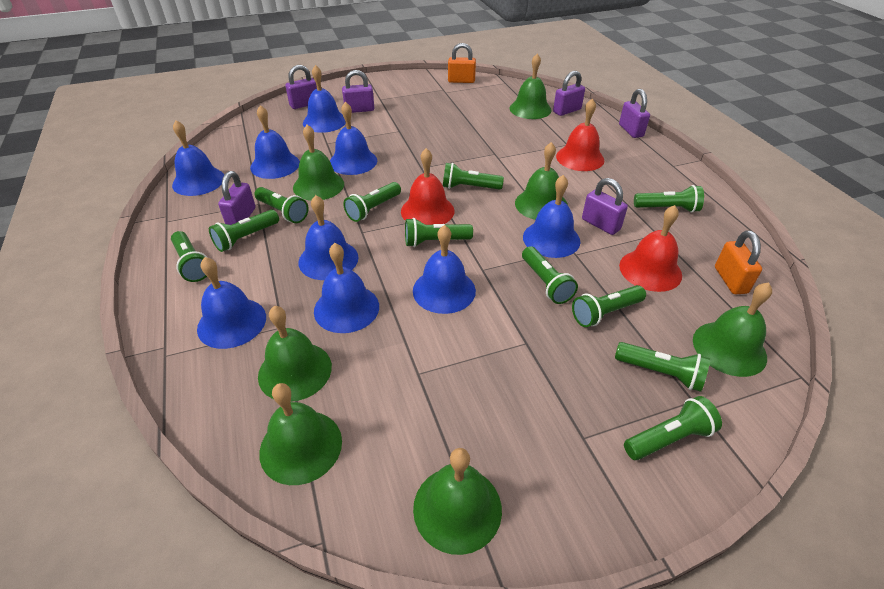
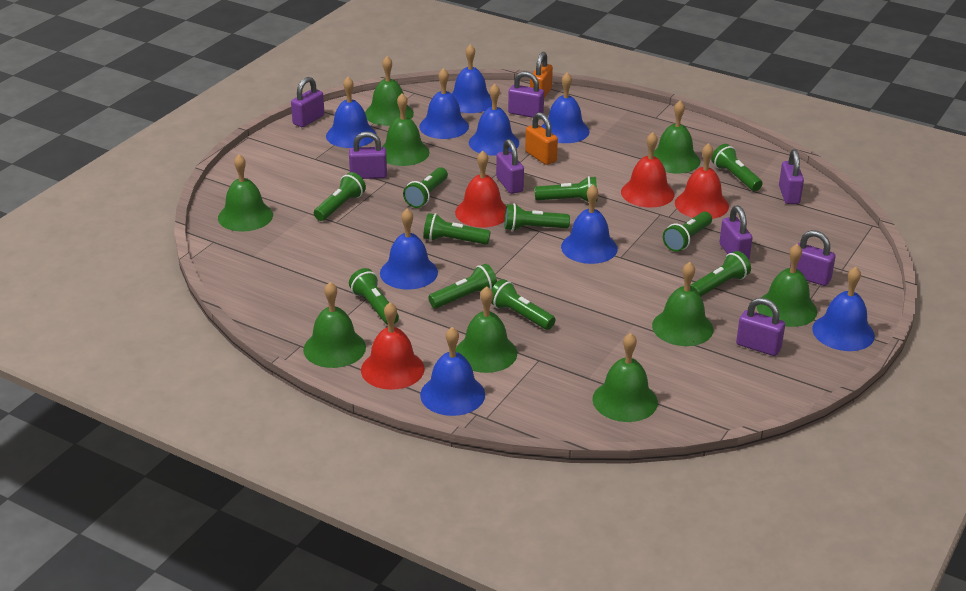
green bell: [258,306,332,402] [259,383,342,485] [293,125,344,201] [413,448,502,555] [509,54,551,119] [515,142,568,220] [693,282,772,377] = 7 -> [218,154,273,232] [303,282,366,368] [365,56,414,126] [382,93,429,166] [456,286,517,373] [592,333,658,422] [652,262,713,346] [653,100,700,173] [757,244,817,327] = 9
purple padlock: [218,171,256,225] [285,65,317,109] [342,70,374,113] [553,71,585,116] [582,178,628,235] [619,89,650,138] = 6 -> [291,77,324,127] [349,131,387,179] [496,139,524,194] [508,71,544,118] [719,205,752,260] [736,298,785,356] [779,149,804,204] [790,230,836,286] = 8
red bell: [401,148,454,225] [556,98,604,171] [619,205,682,292] = 3 -> [361,302,425,390] [455,151,506,227] [621,132,674,208] [675,143,729,219] = 4

